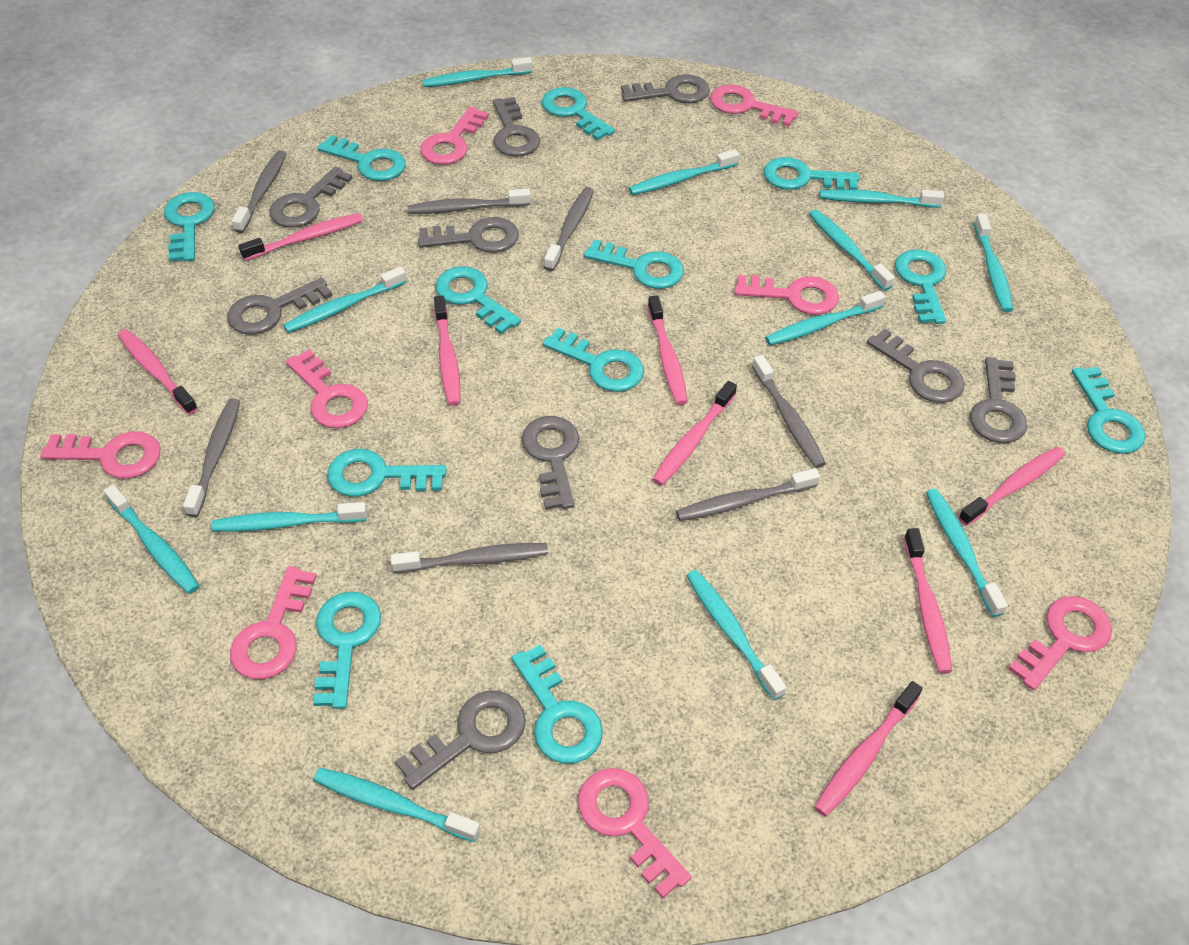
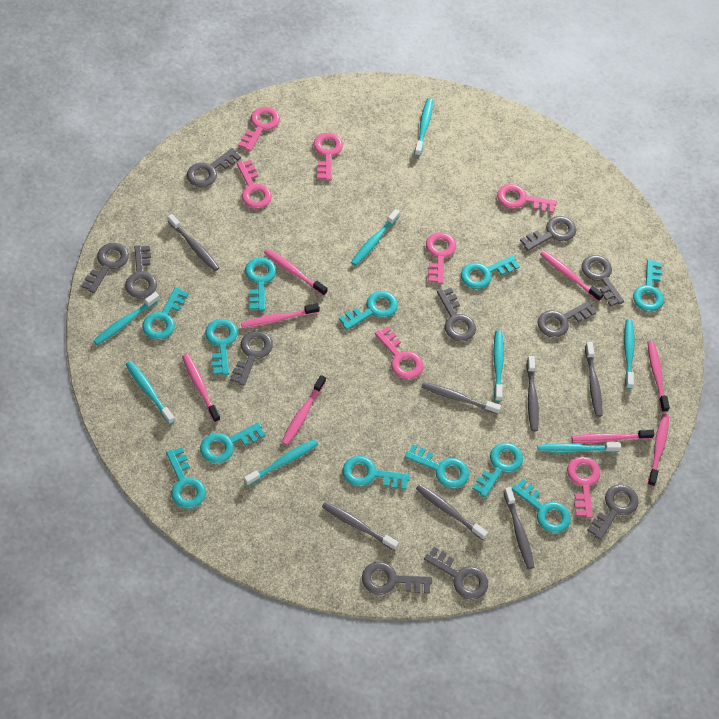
grey key: [227,278,332,335] [270,167,353,228] [395,691,526,790] [418,217,519,253] [493,97,540,157] [521,416,579,510] [621,74,710,103] [867,328,965,403] [970,357,1027,443] = 9 -> [81,243,129,293] [125,245,157,299] [187,148,241,187] [230,331,273,386] [362,562,432,595] [424,547,488,600] [437,288,476,341] [520,216,576,251] [537,301,596,338] [582,255,624,307] [587,484,639,540] = 11
pink key: [40,431,161,479] [230,566,317,679] [286,349,368,428] [420,107,489,165] [578,768,691,898] [710,84,798,126] [734,275,839,315] [1008,596,1112,690] = 8 -> [237,160,272,209] [238,107,280,152] [314,133,343,181] [375,326,423,379] [426,232,456,284] [497,184,557,213] [567,456,600,518] = 7
turquoise toothbrush: [104,485,200,594] [212,502,367,532] [283,266,407,333] [314,768,480,842] [422,57,532,87] [629,149,740,195] [686,570,786,700] [765,291,886,346] [809,209,895,291] [819,189,944,208] [926,489,1008,617] [974,214,1013,312] = 12 -> [93,292,160,345] [125,361,175,424] [244,439,318,486] [351,209,400,266] [414,99,433,156] [493,330,504,402] [537,442,621,453] [624,319,635,389] = 8

